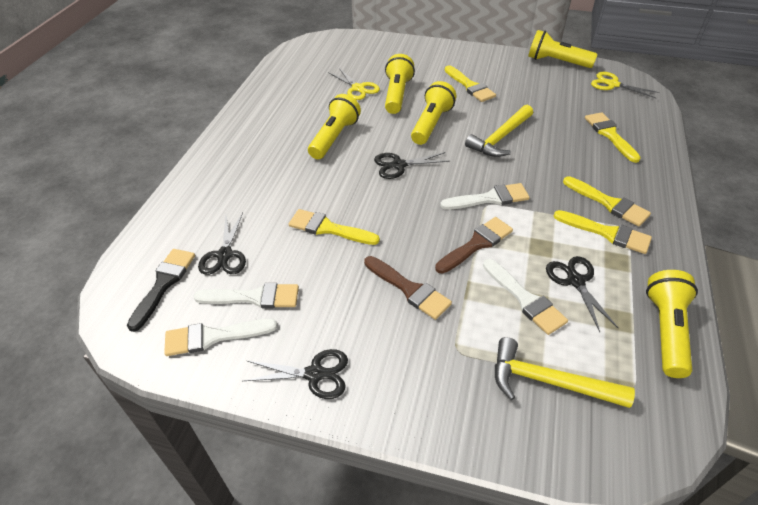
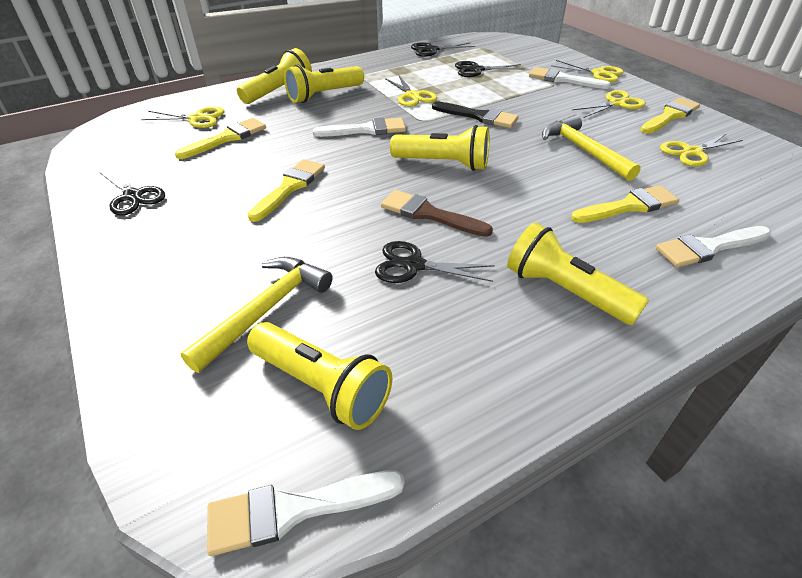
brown brush: [364,256,452,320] [435,217,513,274] = 2 -> [381,190,493,237] = 1
yellow brush: [289,209,380,245] [445,65,496,102] [554,210,652,254] [563,176,651,227] [585,112,641,163] = 5 -> [175,118,266,159] [248,159,325,222] [571,185,679,223] [641,98,700,134] = 4
yellow scissors: [328,68,380,100] [591,72,660,99] = 2 -> [141,107,225,128] [385,76,437,107] [551,60,624,82] [572,90,646,118] [660,133,743,167] = 5

